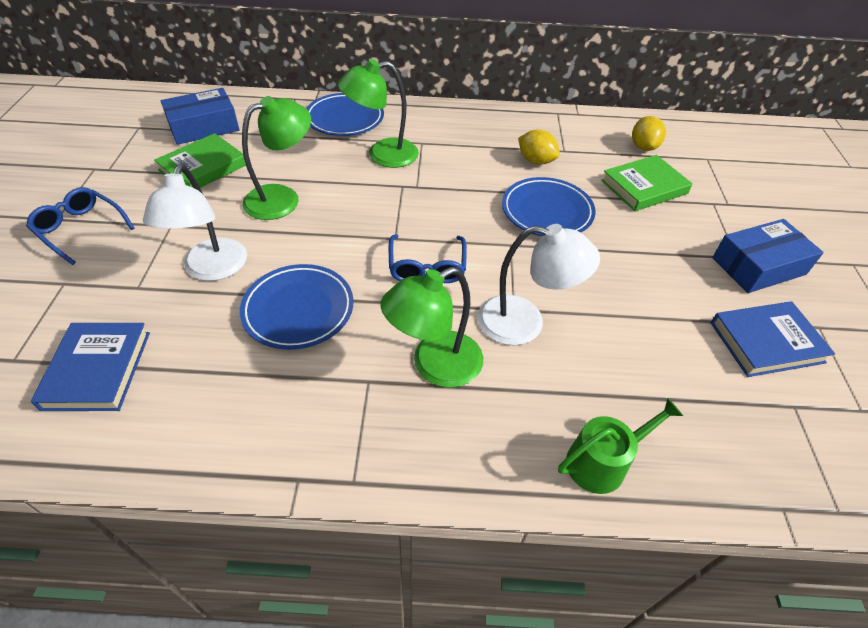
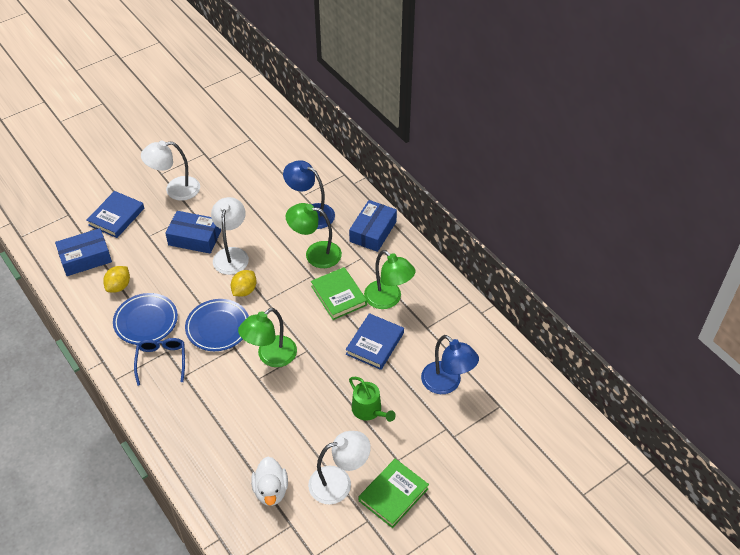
blue box: [161,88,240,145] [712,219,824,293] = 2 -> [55,228,112,276] [165,211,221,254] [349,200,397,252] = 3
blue glasses: [26,187,135,265] [389,234,467,283] = 2 -> [134,338,185,386] = 1
blue lamp: none = 0 -> [283,160,335,229] [421,335,479,394] = 2
blue plate: [240,264,353,350] [306,93,384,136] [502,177,595,237] = 3 -> [113,293,178,345] [185,299,249,351] = 2
white duck: none = 0 -> [251,456,288,506] = 1
white lamp: [143,164,247,281] [478,224,600,345] = 2 -> [141,141,200,201] [211,197,249,275] [308,431,371,504] = 3

